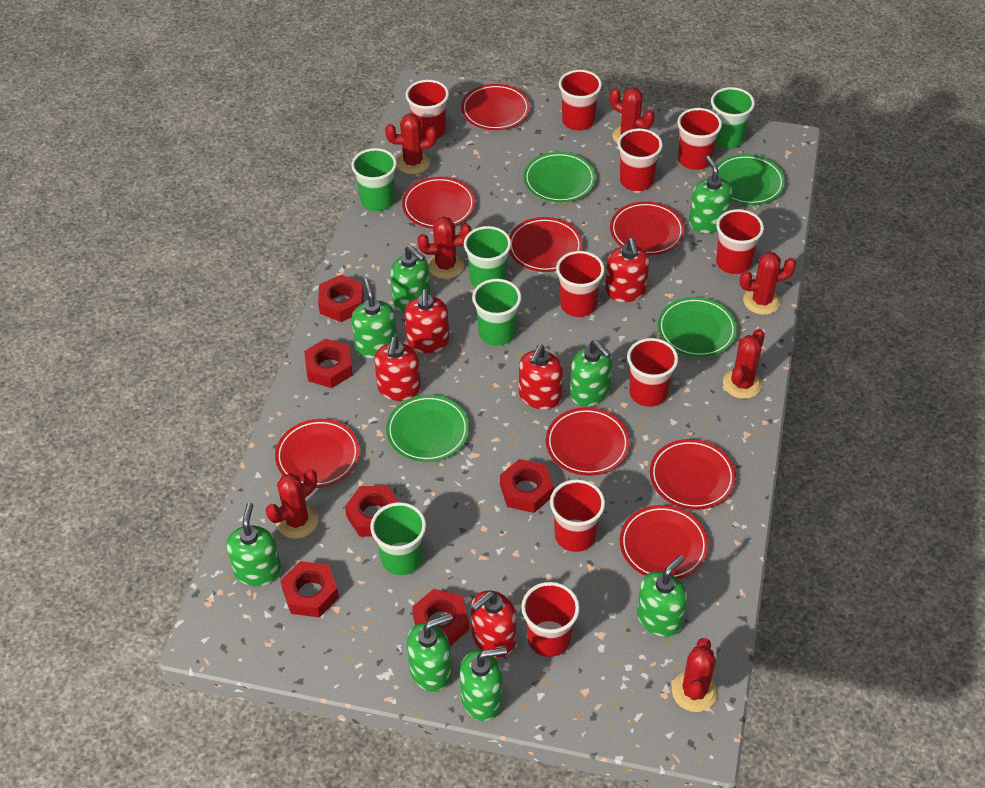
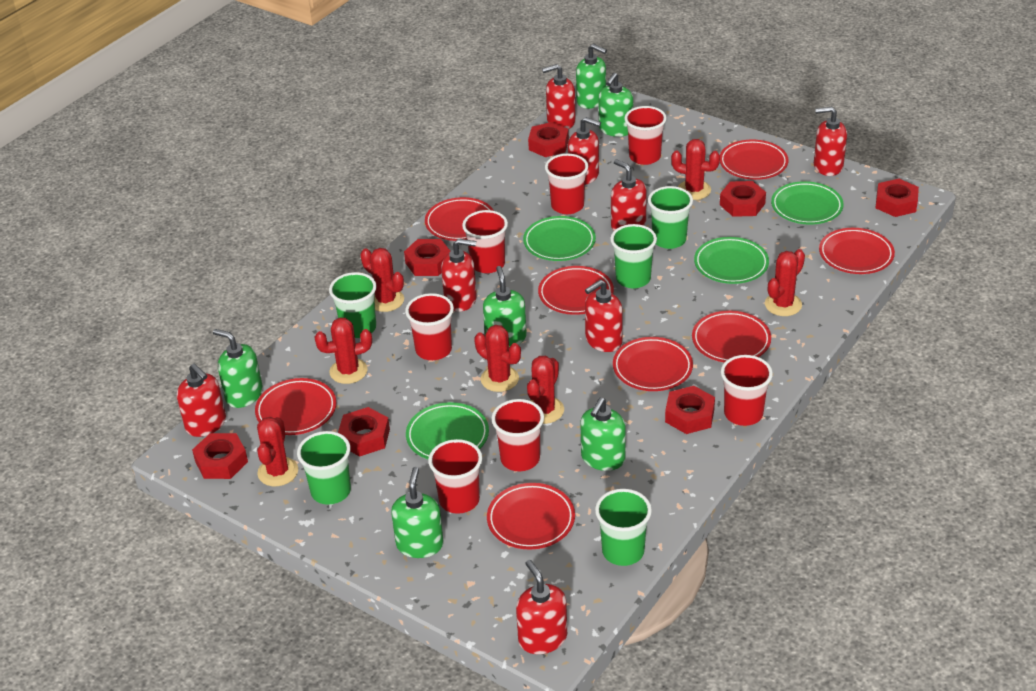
green soap dispenser: [226,502,281,586] [352,278,397,358] [390,246,430,312] [407,614,452,692] [460,647,507,721] [570,340,612,406] [637,555,687,637] [689,156,732,233] = 8 -> [213,329,263,408] [391,467,443,558] [483,266,527,347] [576,44,607,109] [580,398,626,471] [599,73,633,137] = 6
red cup: [405,80,449,139] [521,582,580,657] [550,479,605,552] [556,251,605,317] [559,70,602,131] [618,128,663,191] [627,338,678,407] [677,108,722,170] [716,209,764,274] = 9 -> [405,293,454,360] [428,439,482,514] [462,210,508,273] [491,399,544,471] [545,154,588,214] [624,106,667,165] [721,355,773,426] = 7
red nut: [281,561,339,617] [304,338,353,388] [318,275,364,322] [345,486,398,537] [412,589,469,646] [500,459,554,513] = 6 -> [192,433,248,479] [338,407,390,456] [404,239,450,276] [528,122,569,157] [665,386,715,434] [720,181,766,217] [876,179,919,217] = 7
red soap dispenser: [374,337,421,401] [404,289,449,353] [471,590,516,657] [519,345,563,410] [605,238,649,302] = 5 -> [177,364,226,437] [441,239,477,312] [516,560,567,654] [542,64,576,129] [568,117,601,185] [585,280,623,352] [611,159,647,231] [814,107,847,176] = 8

